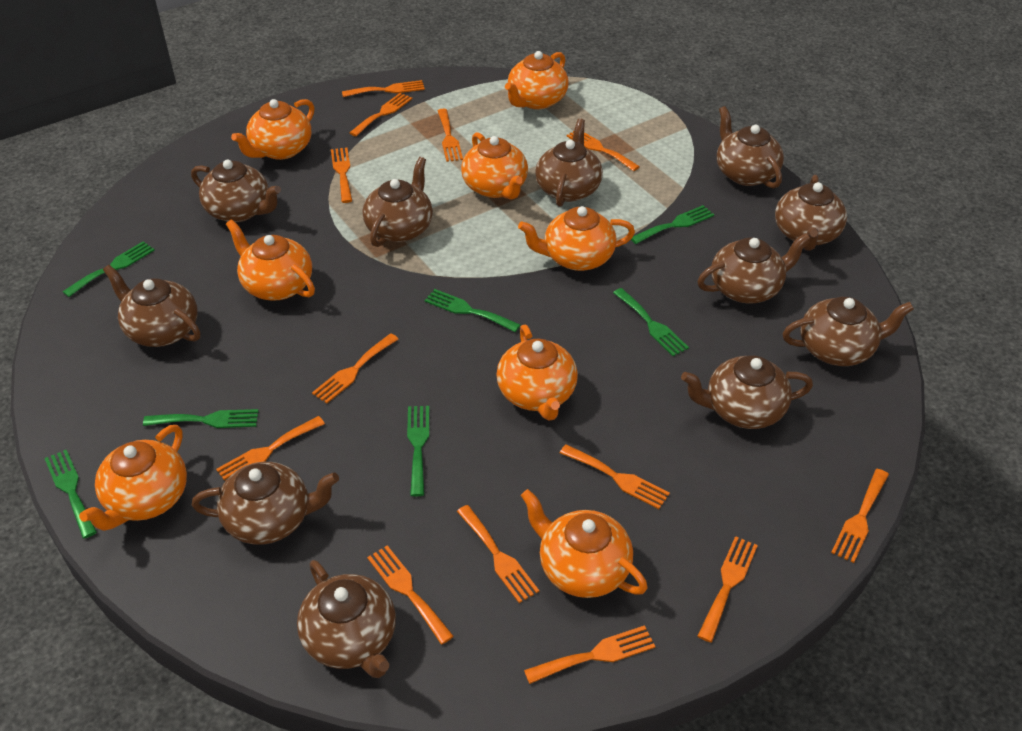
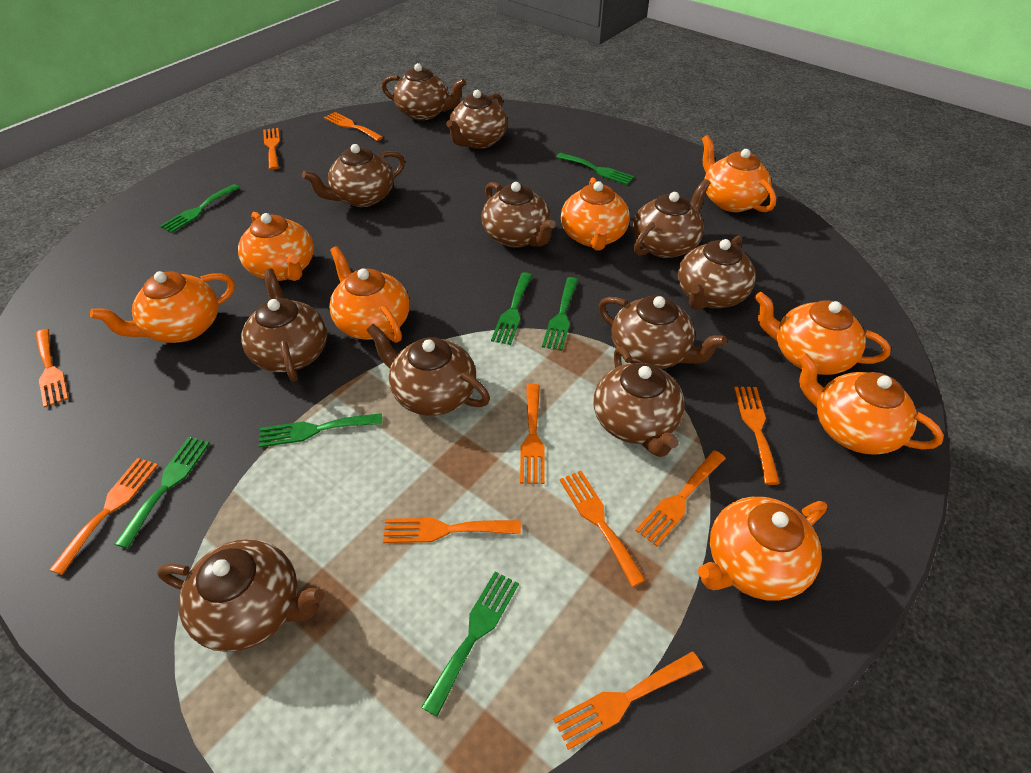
orange fork: [216,416,325,480] [312,333,398,404] [331,148,352,203] [342,80,425,97] [349,93,412,136] [367,545,454,645] [437,109,463,162] [457,505,539,603] [524,625,655,684] [560,444,670,509] [566,131,640,171] [698,536,758,642] [831,469,889,563] = 13 -> [35,329,69,408] [49,458,158,575] [263,128,280,170] [324,112,383,141] [383,518,521,543] [520,384,545,484] [553,651,703,750] [560,471,646,587] [636,450,726,546] [734,387,780,485] = 10

